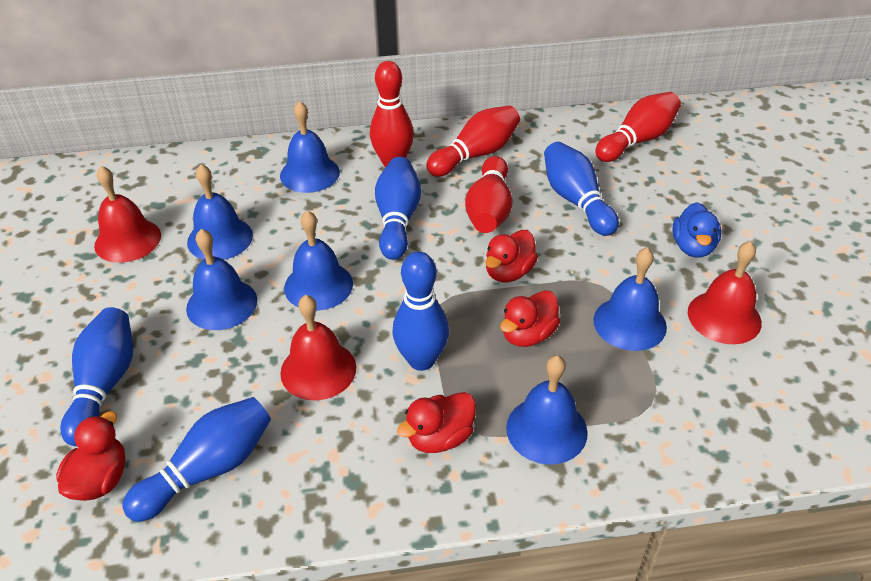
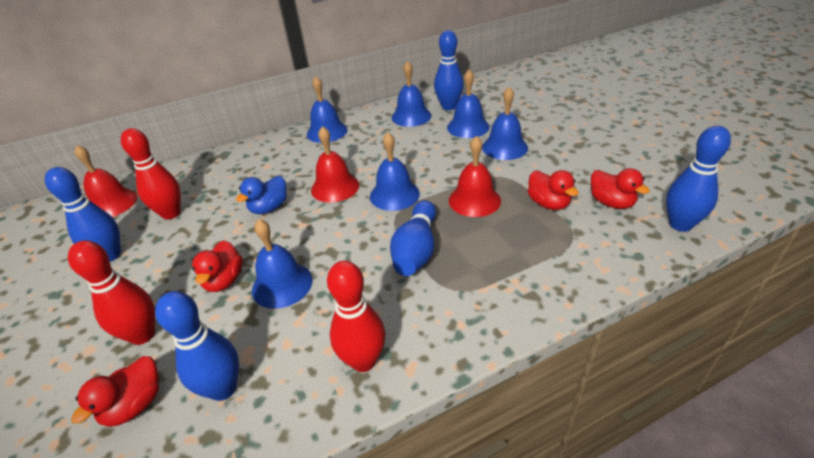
red bowling pin: [370,61,414,167] [426,106,520,177] [465,156,512,233] [595,92,681,162] = 4 -> [68,240,155,345] [121,128,181,219] [327,261,385,372] = 3

